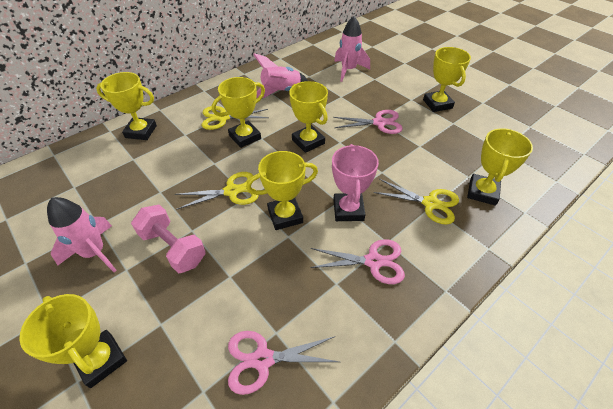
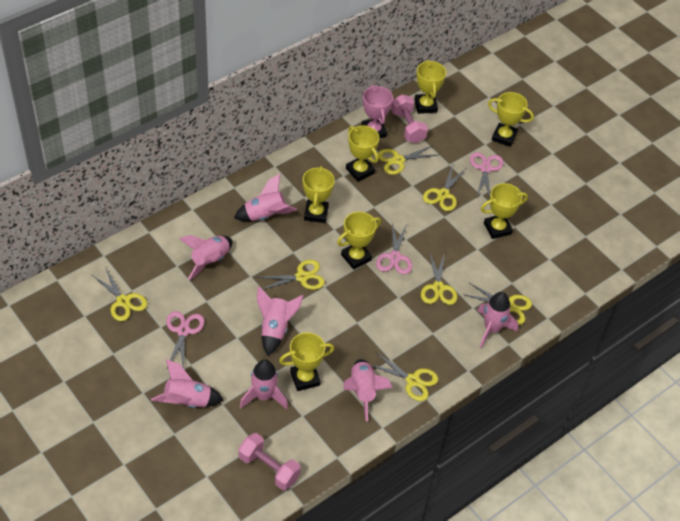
pink dumbbell: [131,205,206,273] = 1 -> [239,433,301,490] [391,94,428,143] = 2
pink rocket: [47,197,117,272] [253,53,308,98] [334,16,370,82] = 3 -> [151,359,224,408] [180,235,233,280] [234,174,297,221] [240,359,288,409] [257,286,304,356] [344,359,393,421] [478,292,518,348] = 7
yellow scissors: [175,172,259,210] [202,106,269,130] [374,179,459,225] = 3 -> [92,267,147,321] [256,260,325,290] [371,352,438,401] [377,145,437,175] [421,251,457,305] [423,165,466,211] [463,283,532,325] = 7

